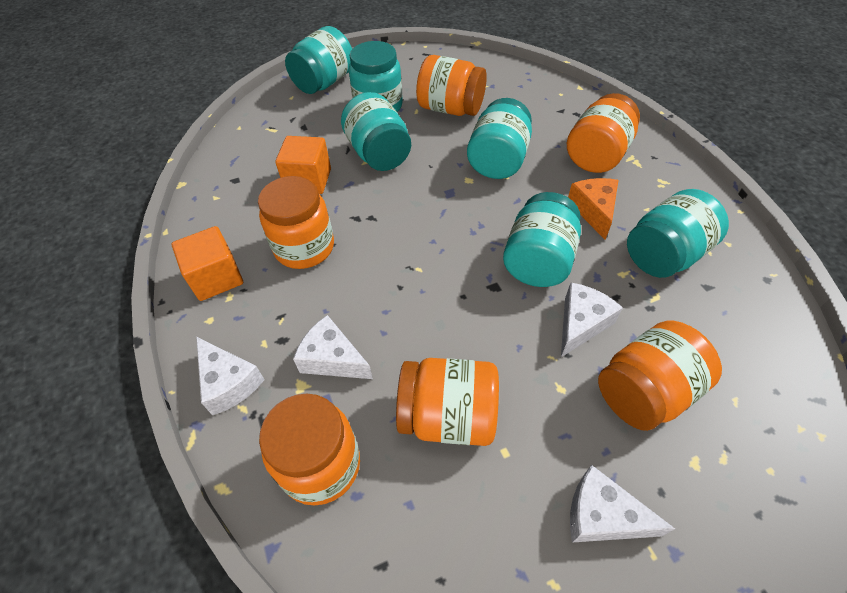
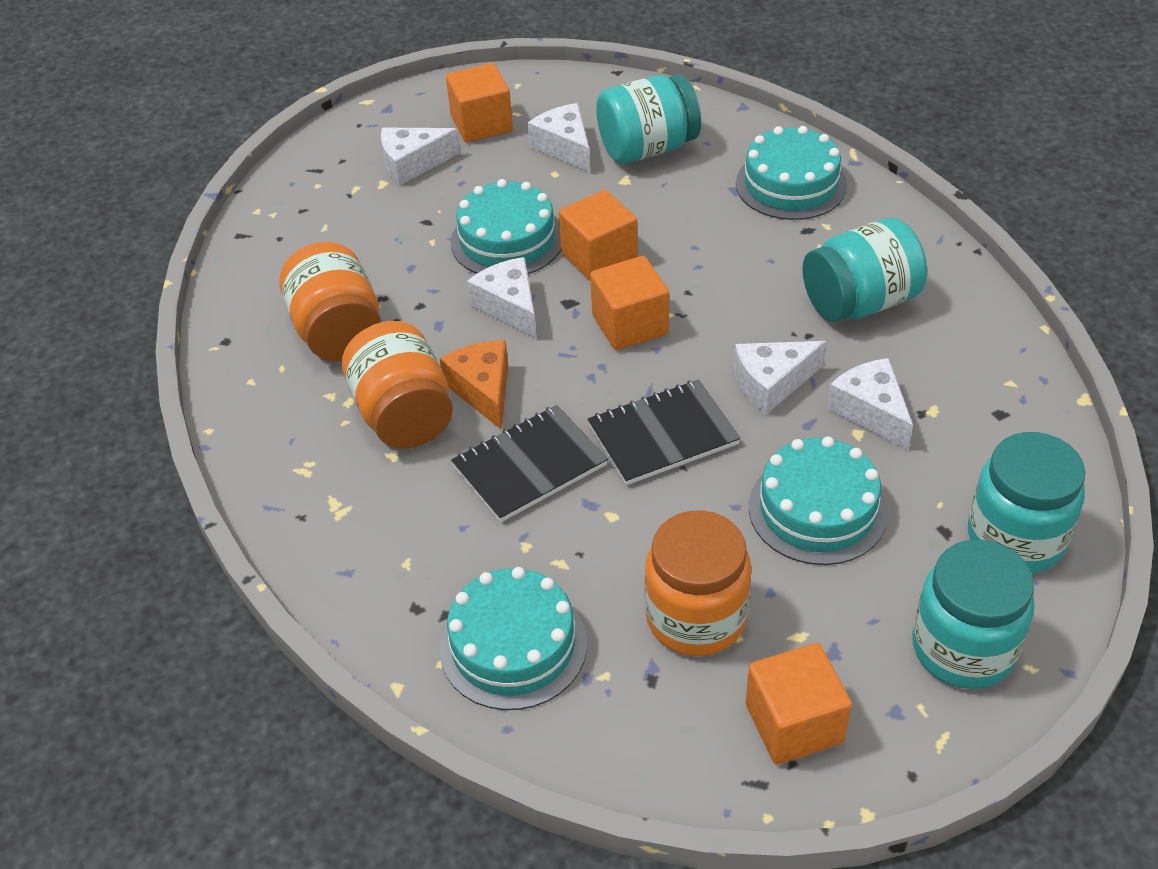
black notebook: none = 0 -> [451,405,608,522] [587,379,741,485] = 2
orange cube: [171,226,243,301] [276,136,331,194] = 2 -> [446,63,513,142] [559,190,638,281] [590,256,669,350] [745,643,852,765] = 4
orange jar: [258,176,334,269] [259,393,360,505] [396,358,499,446] [416,55,487,116] [567,93,640,173] [598,321,722,431] = 6 -> [279,242,381,362] [342,321,453,449] [645,510,751,656] = 3
turquoise cake: none = 0 -> [439,567,587,710] [451,179,561,274] [736,126,847,220] [749,436,888,565] = 4
turquoise jar: [285,26,352,94] [341,92,411,171] [349,41,403,112] [467,98,532,179] [503,192,581,287] [627,189,729,278] = 6 -> [596,74,701,164] [802,218,927,322] [912,540,1034,689] [968,432,1085,573] = 4
white cheese: [196,337,265,415] [293,315,373,379] [561,283,623,357] [570,465,675,543] = 4 -> [381,128,460,186] [467,257,537,339] [528,103,590,172] [734,341,826,414] [827,358,913,450] = 5

